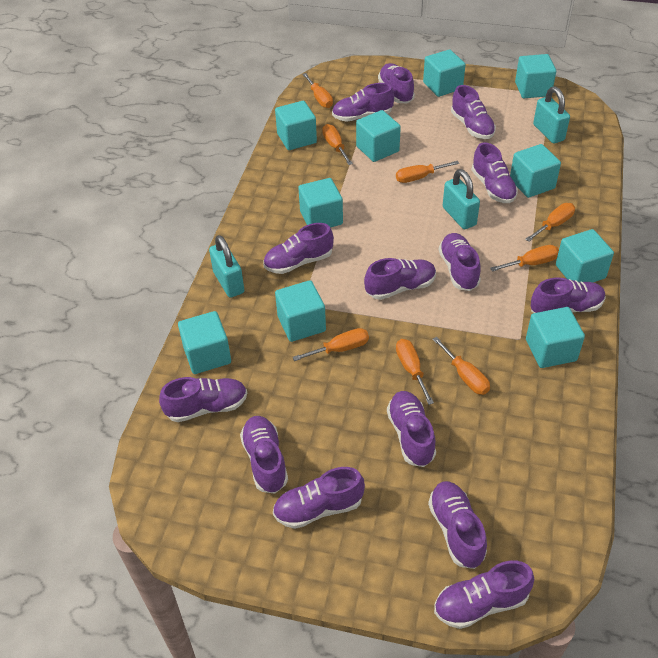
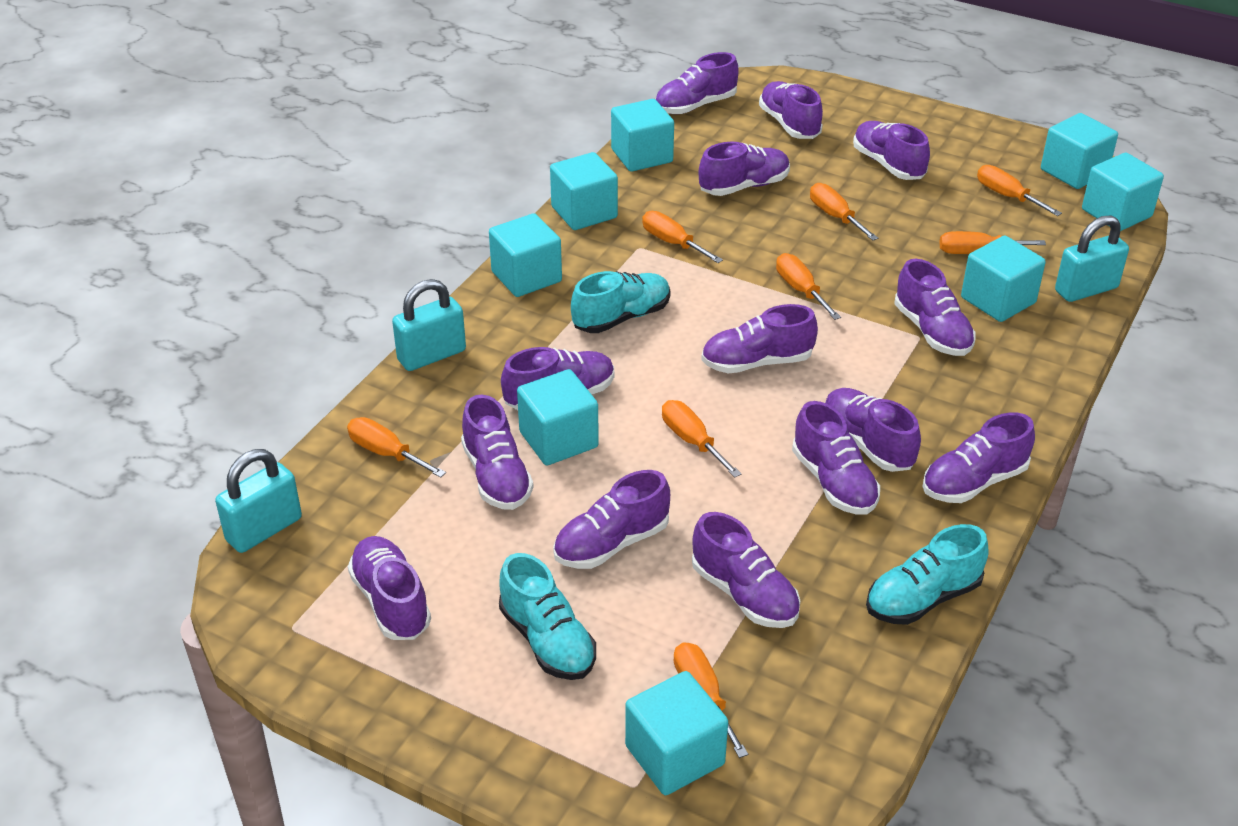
turquoise cube: [178,311,231,374] [275,101,317,150] [275,280,326,342] [298,178,343,228] [356,110,401,162] [423,49,465,97] [510,144,561,198] [515,54,556,98] [526,307,585,368] [556,229,614,282] = 10 -> [489,213,562,297] [517,369,599,466] [550,152,618,230] [611,99,674,172] [625,671,728,795] [961,236,1046,322] [1041,113,1118,189] [1082,153,1164,231] = 8
turquoise shoe: none = 0 -> [499,553,596,680] [571,271,670,333] [866,524,989,625] = 3

